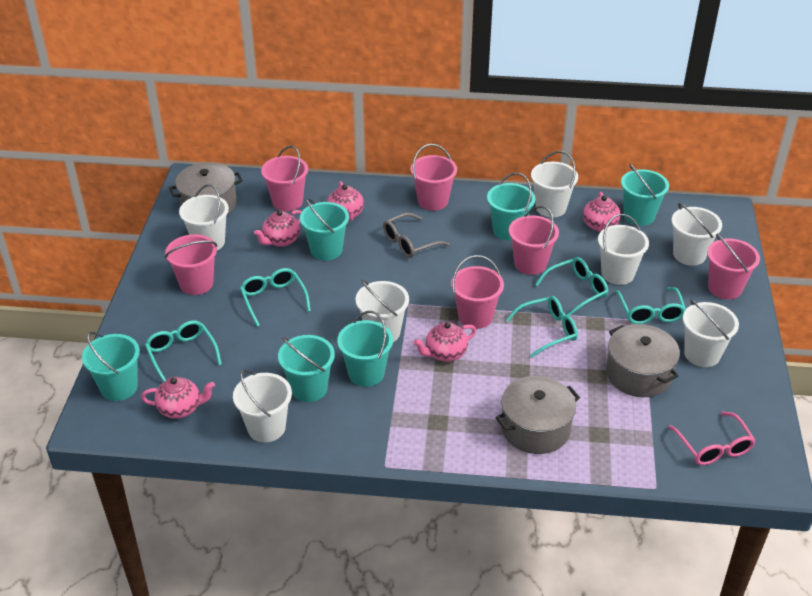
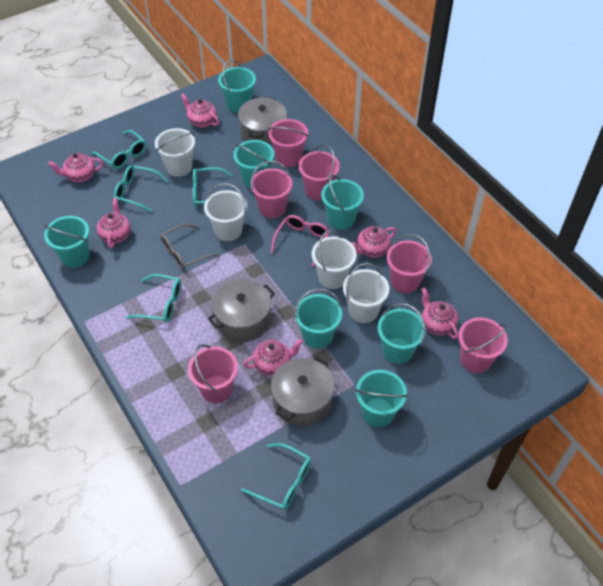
pink teapot: [141,377,215,419] [254,210,302,247] [327,181,364,222] [413,322,476,362] [583,192,621,232] = 5 -> [48,153,104,182] [97,198,131,249] [181,93,219,128] [243,339,303,376] [351,226,397,258] [421,288,459,339] = 6
turquoise bucket: [82,332,140,401] [278,335,335,402] [300,198,349,260] [337,311,393,387] [487,172,535,240] [621,164,669,226] = 6 -> [44,216,90,268] [218,60,256,113] [233,140,274,188] [294,289,342,349] [321,175,364,230] [355,370,408,427] [378,303,426,364] = 7
white bucket: [179,184,229,250] [233,370,292,442] [356,280,409,342] [531,151,578,217] [598,214,649,285] [672,203,722,266] [683,300,739,367] = 7 -> [155,128,195,177] [204,183,247,241] [312,230,357,289] [343,263,389,323] = 4

